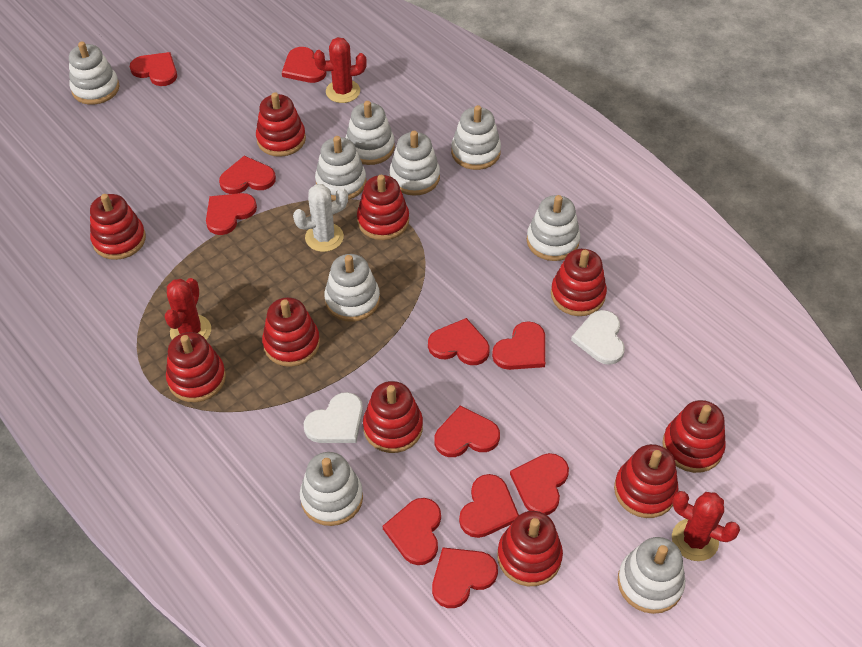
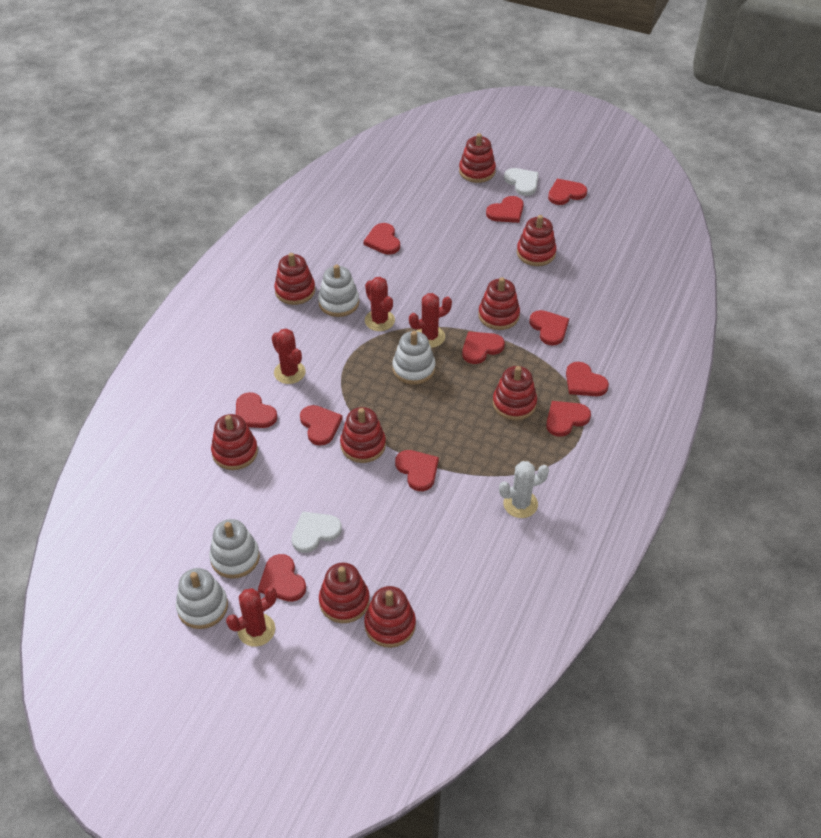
red cactus: [165,278,211,340] [314,37,367,103] [672,491,740,561] = 3 -> [226,587,277,647] [272,328,306,384] [365,277,395,331] [409,293,452,348] = 4
red stacking toy: [90,194,146,260] [166,332,226,402] [256,92,306,157] [262,297,320,367] [357,175,409,240] [363,381,423,453] [497,511,563,586] [551,249,607,316] [614,444,678,518] [662,400,726,473] = 10 -> [211,414,258,470] [274,253,315,305] [319,563,370,623] [340,407,386,463] [364,586,416,648] [459,133,496,183] [478,277,520,330] [493,366,537,420] [517,215,556,266] = 9
white stacking toy: [69,41,119,105] [300,452,363,526] [315,136,366,200] [324,254,380,322] [346,101,395,165] [389,131,440,196] [451,105,501,170] [527,195,580,261] [618,537,685,614] = 9 -> [176,568,228,629] [209,519,260,579] [318,265,359,317] [392,331,436,385] = 4

